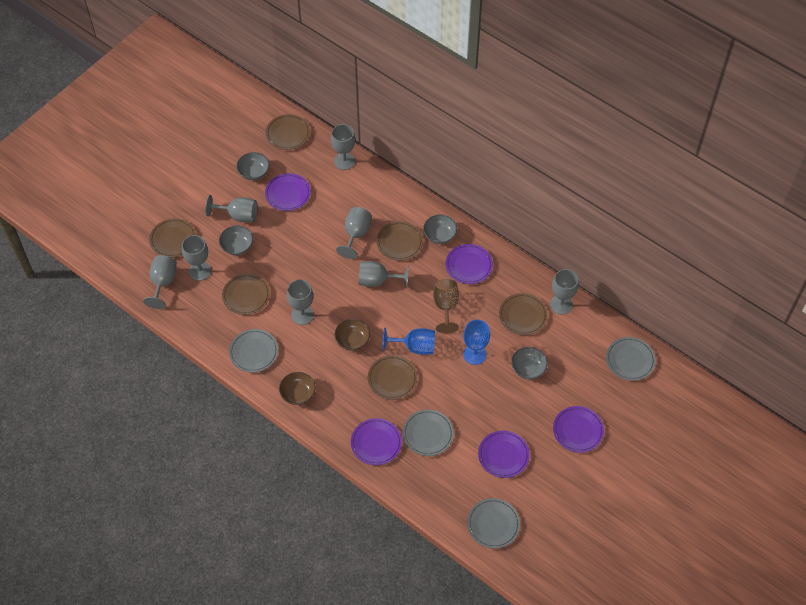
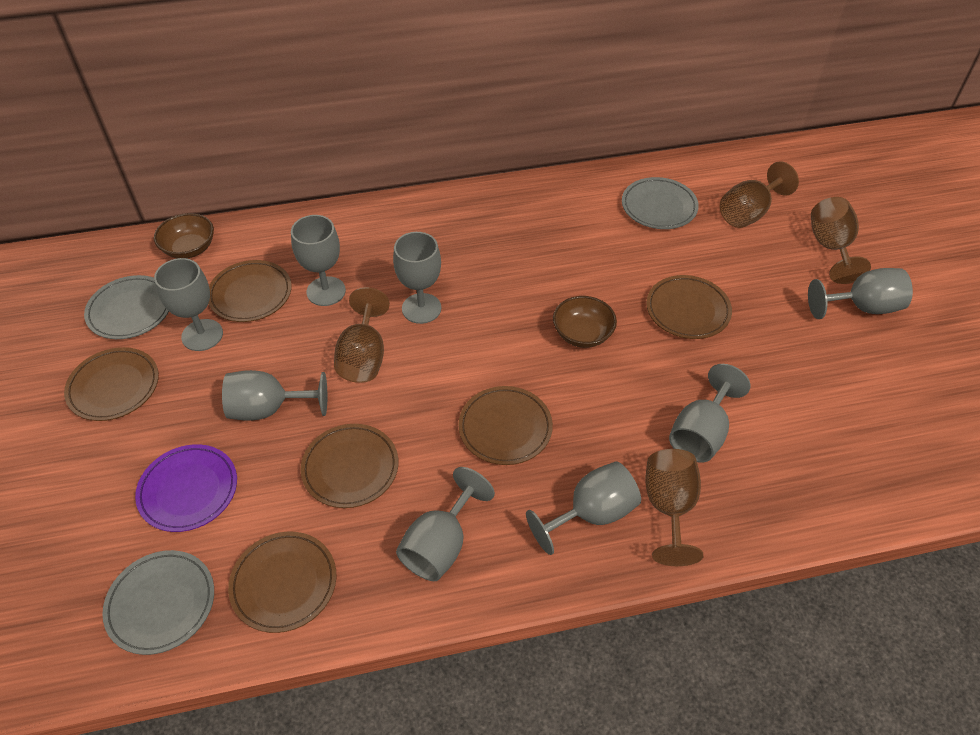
blue goblet: [383,328,435,355] [463,320,490,365] = 2 -> none = 0
brown goblet: [433,279,459,334] = 1 -> [334,287,390,383] [645,449,703,566] [720,161,799,228] [811,197,871,284] = 4
grey bowl: [219,226,253,255] [236,152,269,180] [423,215,457,244] [511,347,548,379] = 4 -> none = 0
grey plate: [229,329,278,373] [403,409,454,456] [467,498,520,549] [606,337,656,381] = 4 -> [84,275,169,339] [102,550,214,655] [622,177,699,229] = 3
purple plate: [265,173,311,211] [351,418,402,465] [445,244,493,284] [478,430,530,478] [553,406,604,453] = 5 -> [135,444,237,532] = 1

